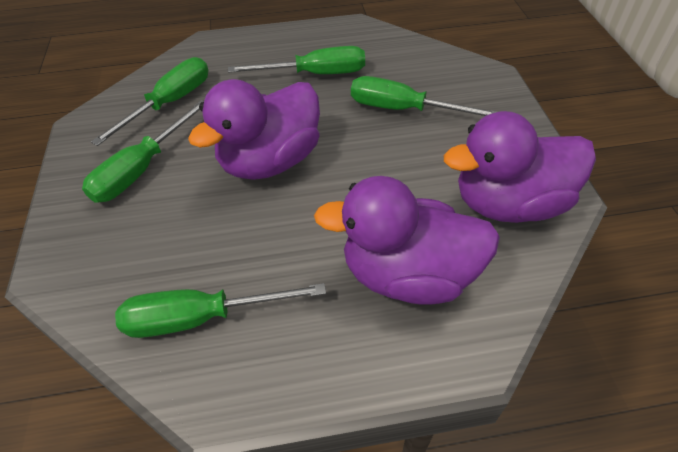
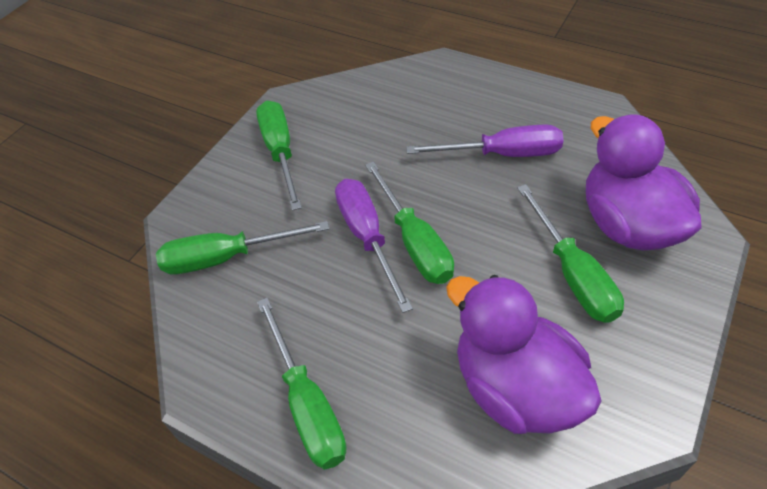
purple duck: [188,79,320,180] [314,176,500,305] [444,111,596,223] = 3 -> [446,275,602,434] [586,115,702,251] = 2
purple screwdriver: none = 0 -> [335,179,413,313] [406,124,564,157] = 2

